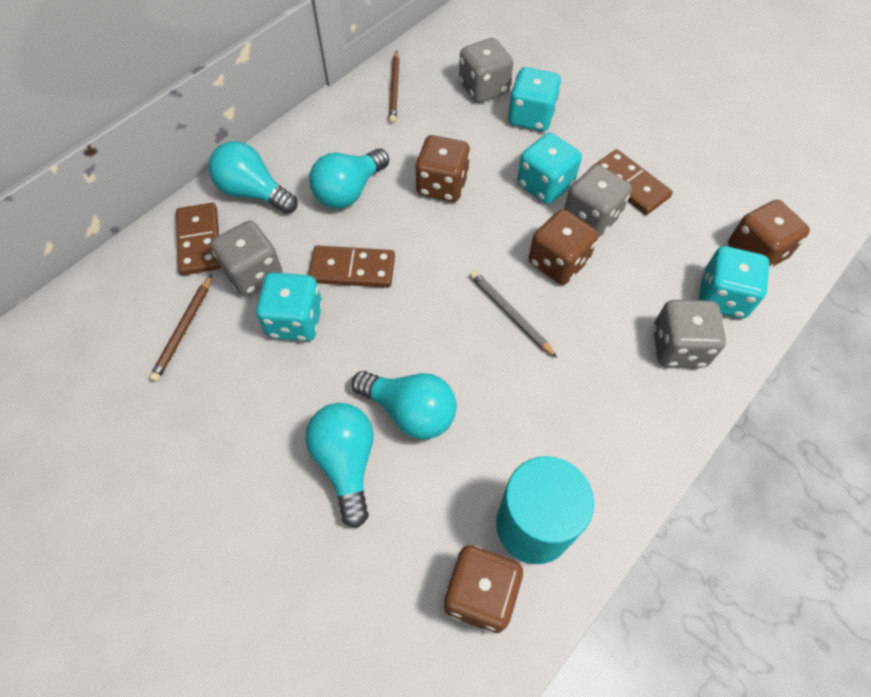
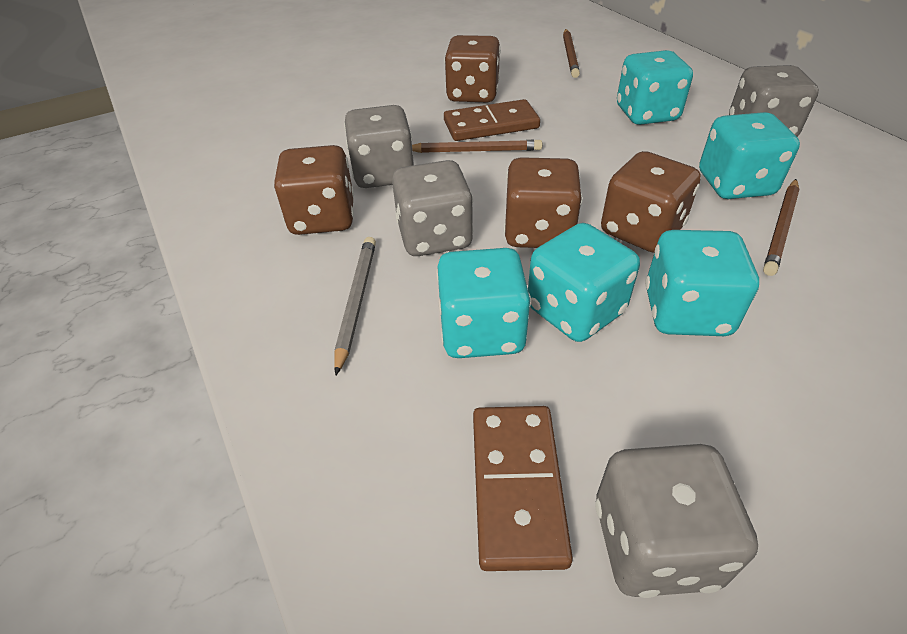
brown domino: [176,203,221,275] [309,246,395,288] [593,149,673,215] = 3 -> [444,99,540,141] [473,406,573,571] = 2
brown pencil: [149,274,212,382] [389,51,399,123] = 2 -> [412,140,542,153] [563,29,580,78] [763,179,800,276] = 3
turquoise cylinder: [496,456,594,564] = 1 -> none = 0
turquoise dice: [256,272,323,341] [508,67,561,131] [517,133,582,204] [699,246,769,318] = 4 -> [436,248,531,358] [528,223,640,342] [617,50,693,125] [645,230,759,336] [699,112,800,199] = 5
turquoise light bulb: [208,141,298,214] [305,403,374,528] [309,148,389,209] [352,371,457,439] = 4 -> none = 0

